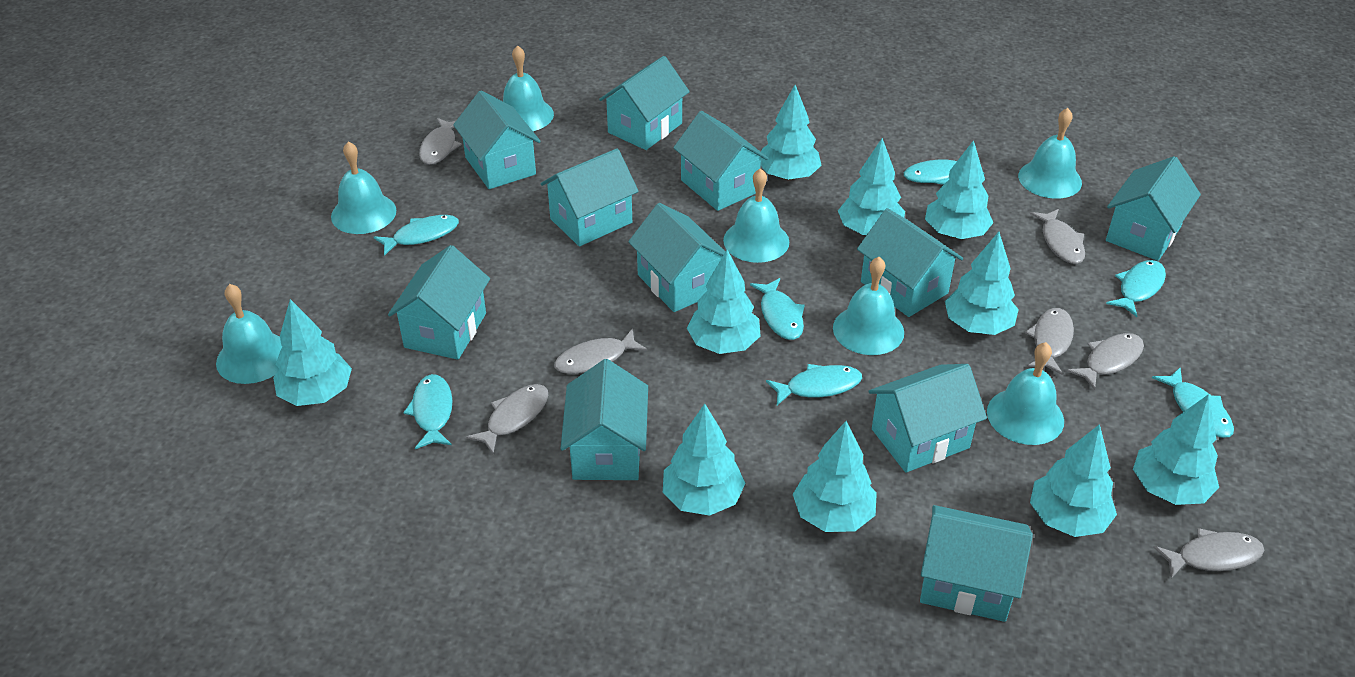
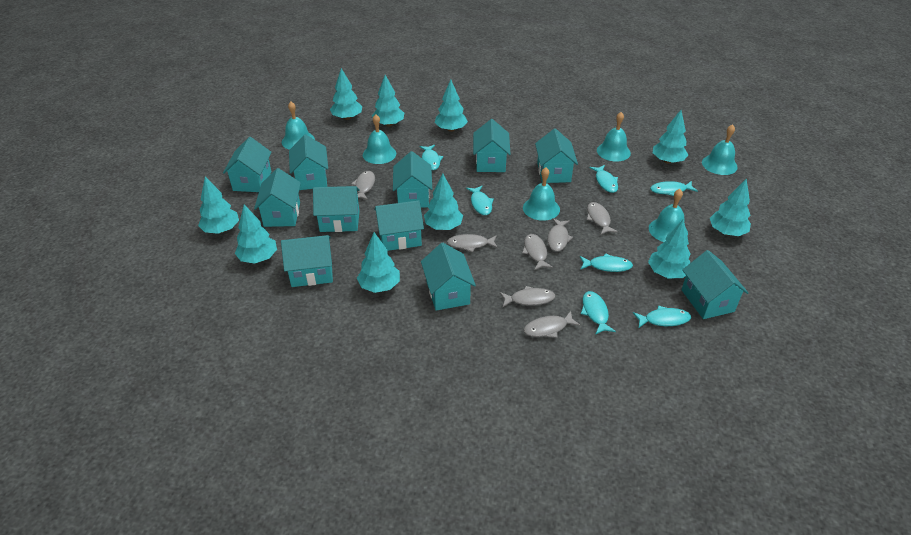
turquoise bell: [216,284,282,384] [331,141,396,234] [503,45,554,131] [723,168,789,263] [833,257,904,355] [987,342,1064,445] [1018,108,1082,199] = 7 -> [282,102,315,150] [363,114,396,164] [523,167,560,221] [597,112,631,162] [649,189,688,242] [702,124,738,175] = 6

